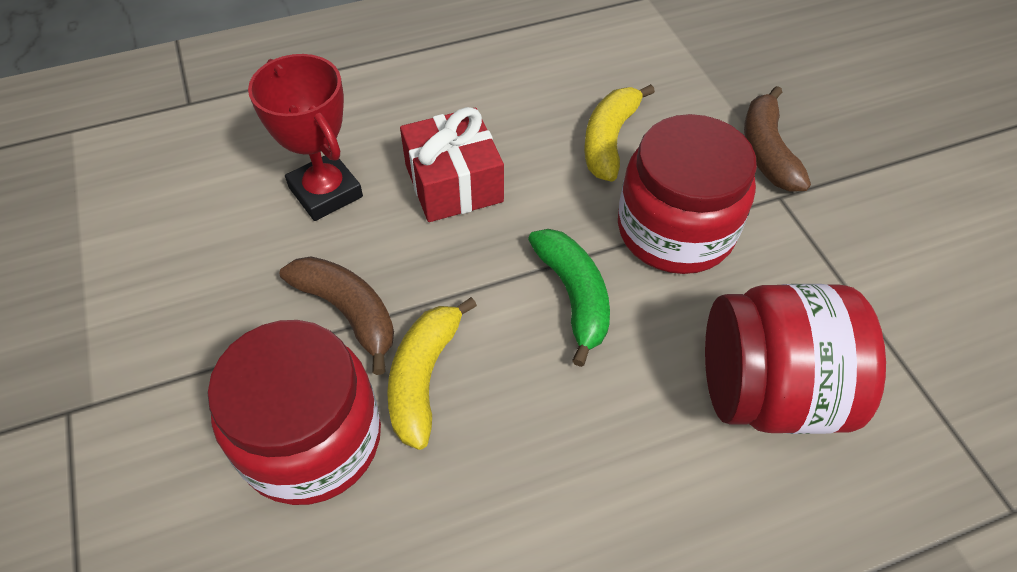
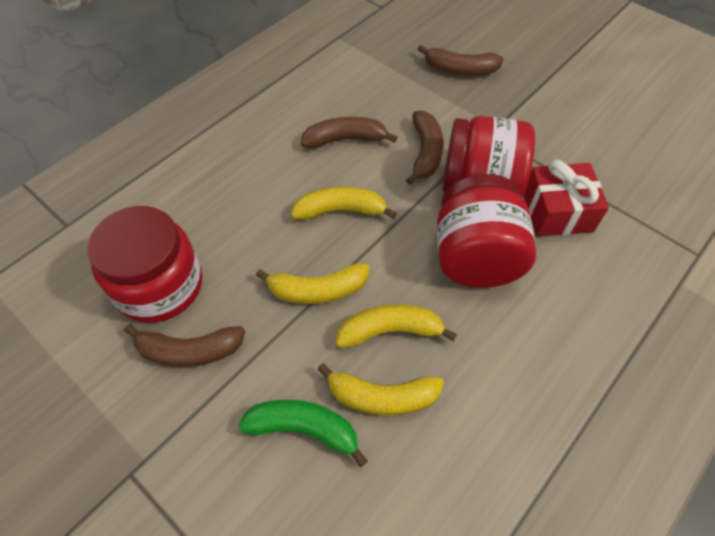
brown banana: [279,256,394,375] [744,86,811,192] = 2 -> [124,324,245,367] [301,117,397,148] [406,111,444,185] [418,45,504,76] = 4
red trophy: [248,54,363,221] = 1 -> none = 0
yellow banana: [387,297,477,450] [584,84,655,182] = 2 -> [256,263,369,304] [291,187,397,220] [317,363,444,416] [336,304,457,348] = 4

